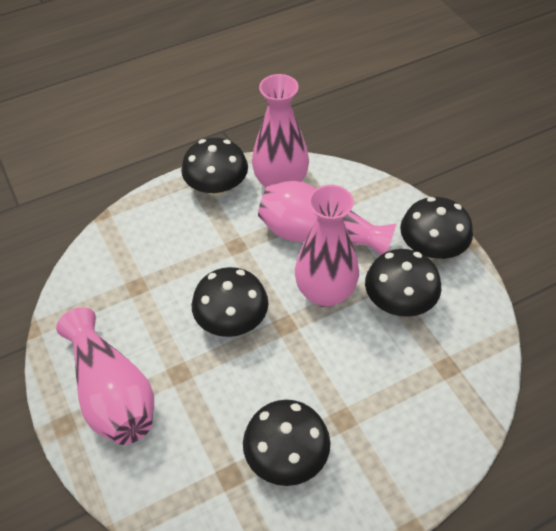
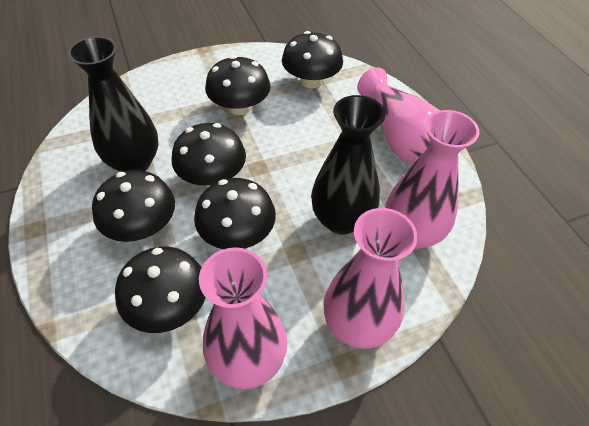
black mushroom: [181,137,248,196] [192,267,268,337] [243,400,330,486] [365,249,441,317] [400,197,473,259] = 5 -> [92,170,175,242] [115,247,206,333] [172,123,246,187] [194,178,276,249] [205,56,270,115] [282,31,343,88] = 6
black vase: none = 0 -> [68,36,159,172] [311,95,385,235] = 2

